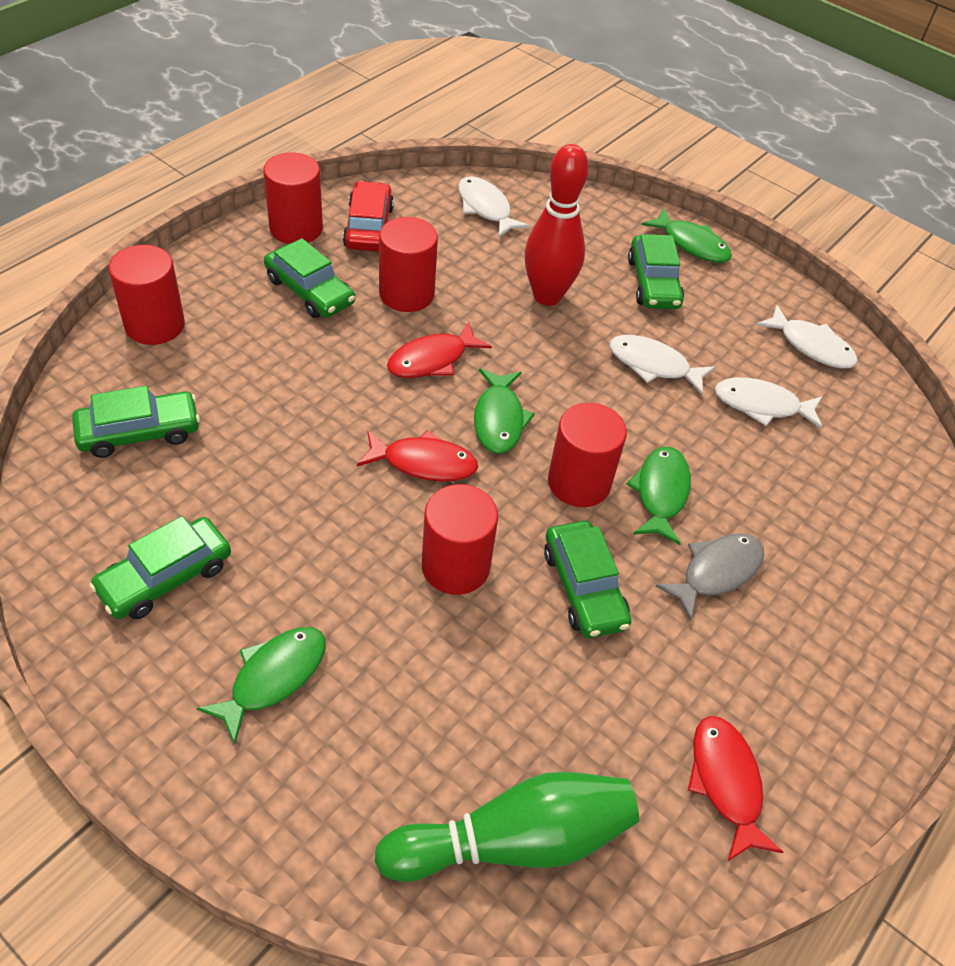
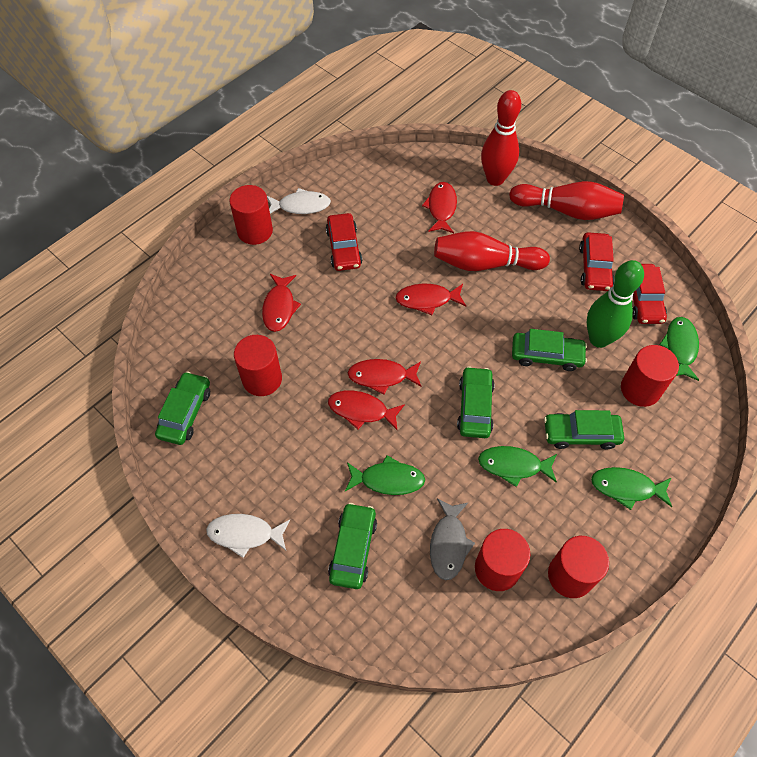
red bowling pin: [525,144,589,306] = 1 -> [434,231,550,271] [481,90,521,186] [509,181,624,220] = 3
red car: [343,181,394,252] = 1 -> [326,213,362,271] [579,232,614,291] [632,264,667,324] = 3
red fish: [357,430,478,482] [387,322,492,378] [688,716,783,862] = 3 -> [262,274,301,332] [328,390,405,430] [348,359,422,395] [395,284,466,315] [422,182,457,233] = 5
white fish: [458,176,530,237] [609,335,715,395] [715,377,822,429] [756,305,858,369] = 4 -> [206,514,290,558] [267,188,331,214] = 2

